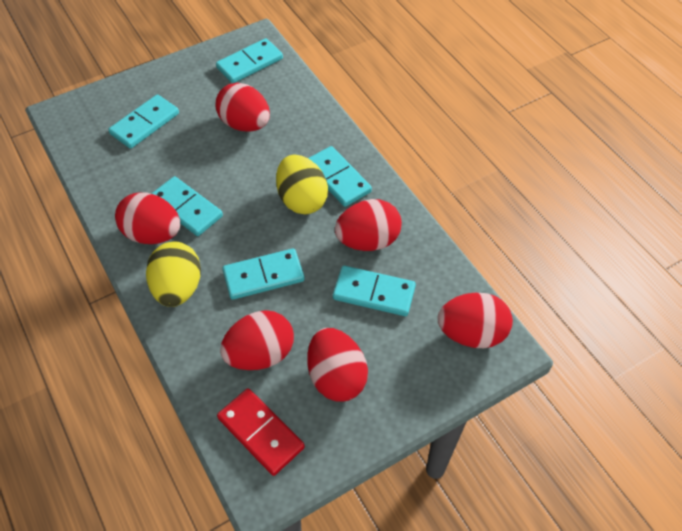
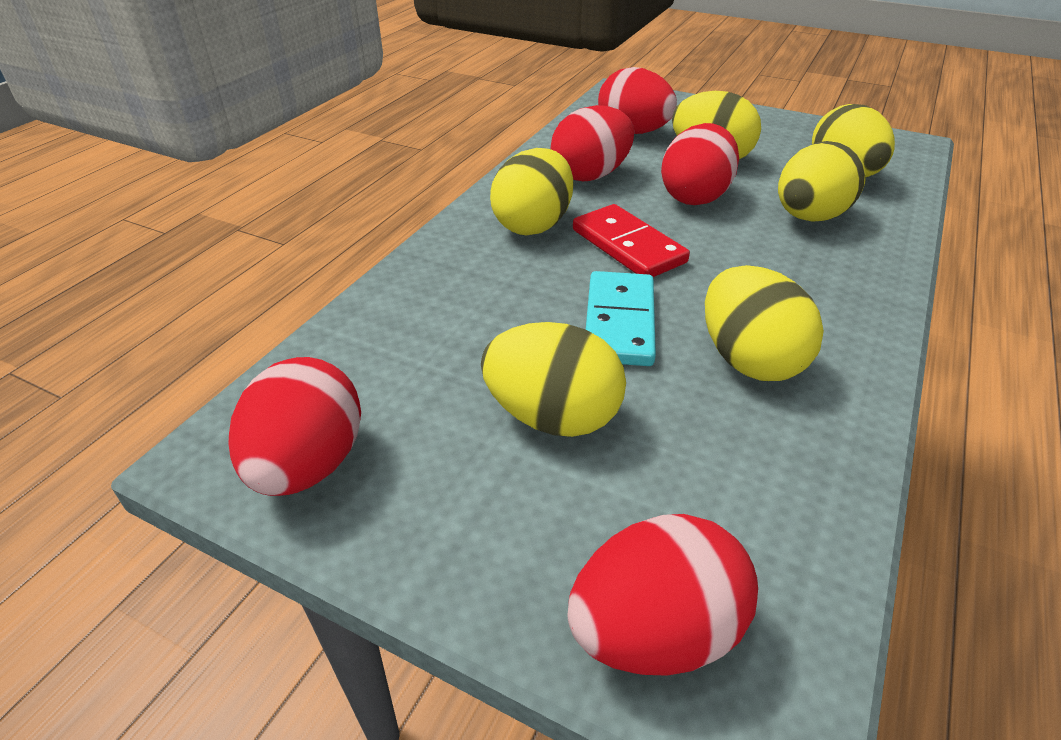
red egg: [115,192,180,244] [216,83,270,132] [220,310,294,370] [308,328,368,401] [335,199,402,251] [438,293,513,348] = 6 -> [228,357,361,496] [551,105,634,181] [568,514,758,676] [598,67,677,134] [661,123,739,205] = 5
turquoise domino: [108,94,179,149] [151,176,223,236] [216,38,283,83] [223,248,305,300] [308,146,372,207] [333,266,416,316] = 6 -> [586,271,656,366] = 1
yellow egg: [146,242,201,307] [276,155,328,214] = 2 -> [481,322,626,437] [490,148,573,235] [672,91,761,159] [705,265,824,381] [778,141,866,222] [812,104,895,177] = 6

